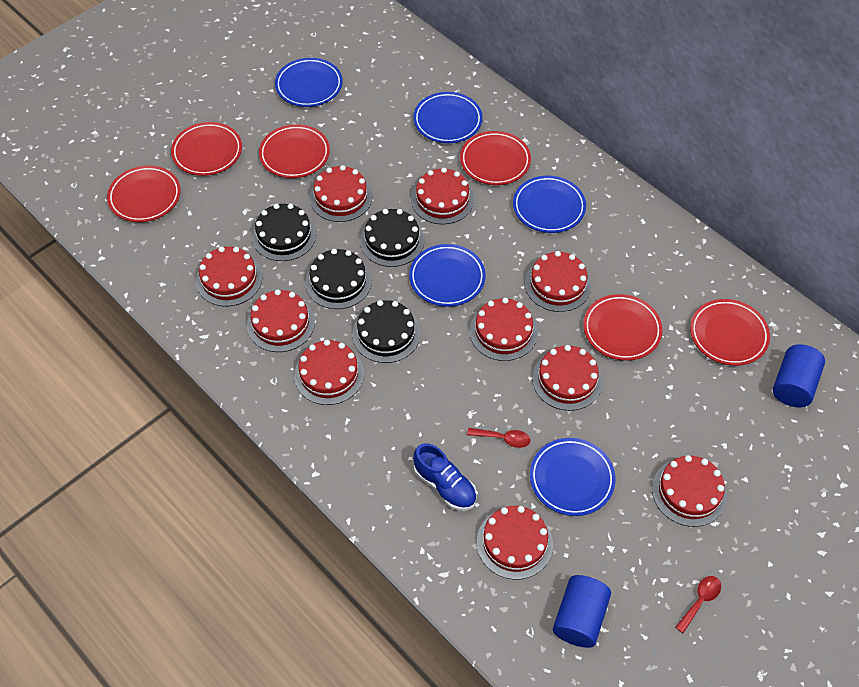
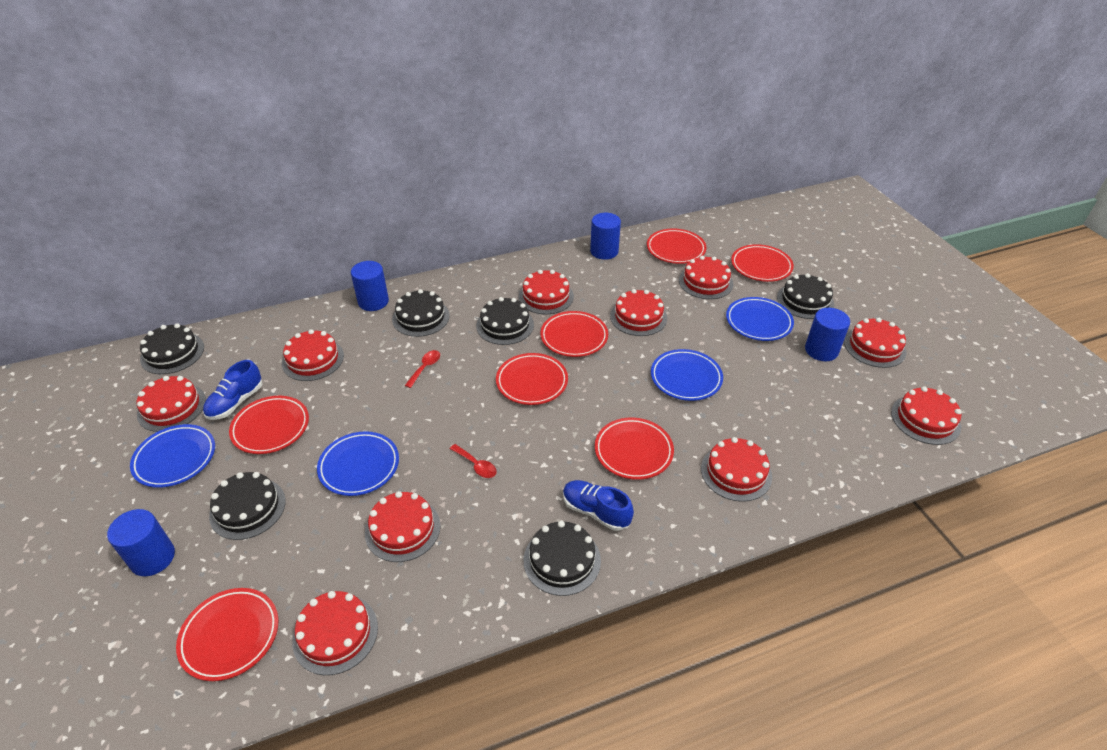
black cake: [252,203,316,261] [305,249,372,309] [352,300,420,363] [360,209,425,267] = 4 -> [140,323,204,374] [209,472,286,540] [392,289,450,337] [476,297,534,345] [524,521,601,596] [777,273,834,319] = 6
blue cylinder: [553,575,611,648] [773,344,825,407] = 2 -> [107,509,175,576] [351,261,389,311] [590,213,621,260] [805,308,850,361] = 4
blue plate: [275,58,343,107] [409,244,486,307] [413,92,483,143] [513,176,586,233] [530,438,616,516] = 5 -> [130,424,215,488] [317,431,399,496] [651,349,723,401] [726,297,794,341] = 4
blue shoe: [413,443,477,510] = 1 -> [203,360,263,420] [563,480,634,531] = 2
red plate: [107,165,181,222] [171,122,242,176] [259,124,330,178] [460,131,531,185] [583,294,663,361] [690,299,770,366] = 6 -> [176,588,278,681] [229,396,309,454] [496,353,568,405] [540,311,608,357] [595,418,674,480] [647,229,706,264] [731,244,794,282] = 7

